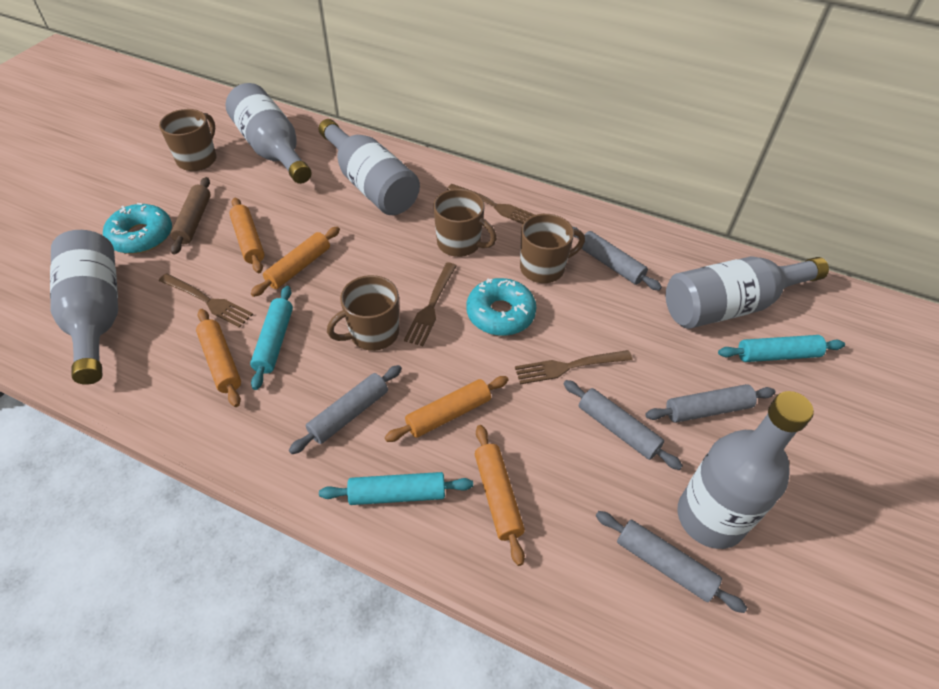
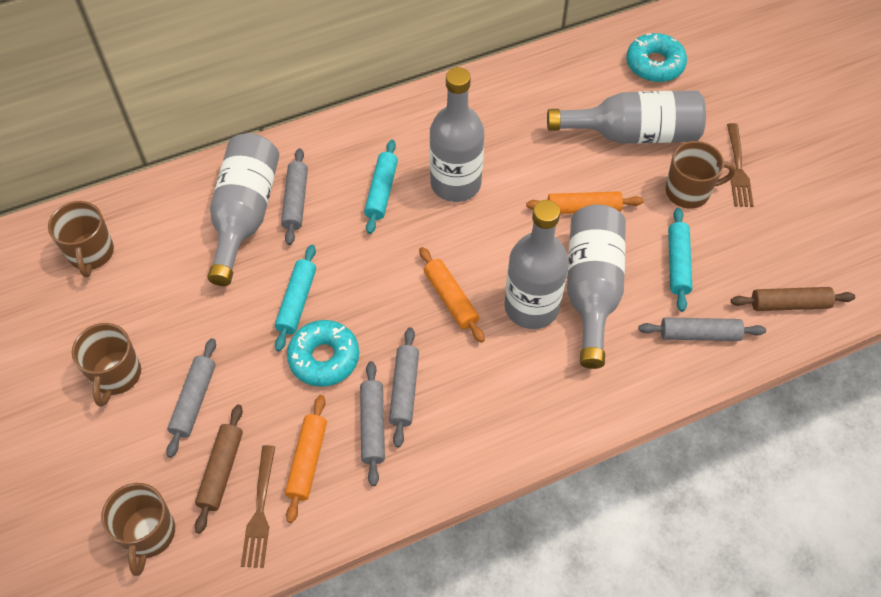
brown fork: [159,273,253,328] [404,263,457,346] [447,184,535,224] [515,350,633,384] = 4 -> [241,445,275,568] [727,123,754,207] = 2
brown rolling pin: [171,177,211,255] = 1 -> [195,405,243,534] [731,287,855,311] = 2
orange rolling pin: [196,309,241,407] [229,197,265,273] [251,227,340,297] [385,376,508,442] [475,425,525,566] = 5 -> [285,395,327,523] [419,247,485,343] [526,191,644,214] = 3

